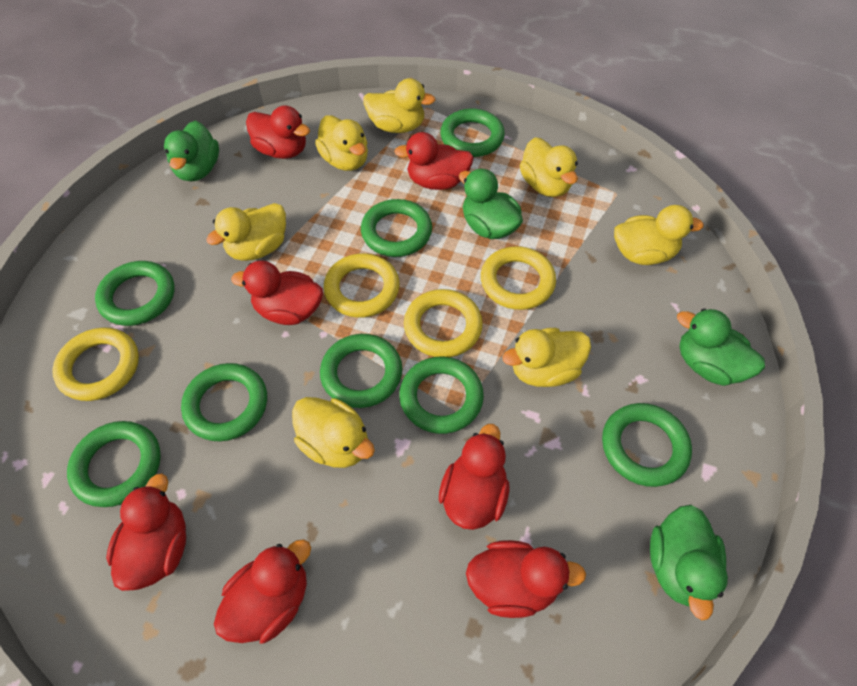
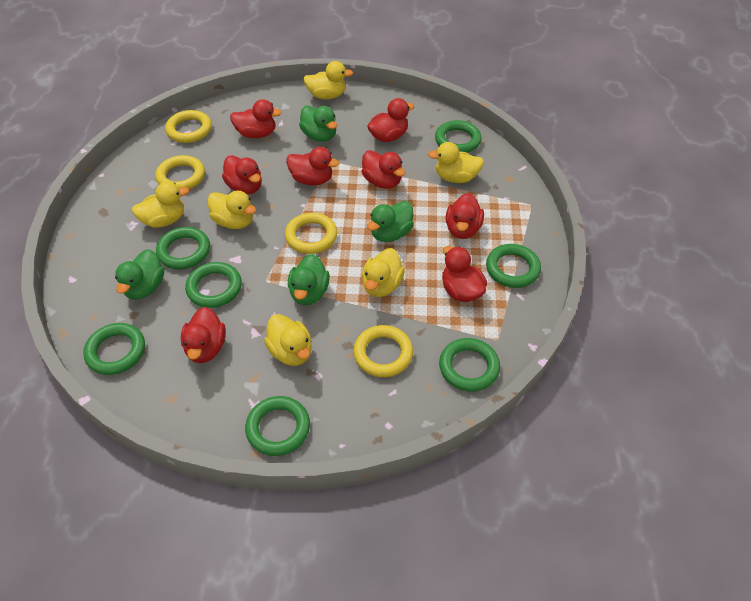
green ring: [67,421,161,507] [95,261,174,326] [181,363,267,441] [320,334,402,408] [361,199,432,257] [399,357,484,434] [440,108,505,157] [602,403,692,487] = 8 -> [83,323,145,375] [156,227,210,269] [185,262,242,308] [245,396,310,456] [435,120,482,153] [439,338,500,392] [486,244,541,288] = 7
red duck: [106,473,186,591] [214,539,311,643] [231,261,323,325] [246,105,310,159] [394,132,474,190] [439,424,509,530] [466,540,586,618] = 7 -> [181,307,226,363] [222,155,262,194] [230,99,282,138] [286,147,339,185] [361,150,405,189] [367,98,414,142] [442,246,487,302] [446,193,484,239] = 8
yellow duck: [206,203,286,261] [292,397,375,468] [315,115,368,171] [363,78,436,133] [502,328,591,387] [520,137,578,197] [614,205,704,265] = 7 -> [132,182,189,228] [207,191,256,229] [264,314,312,366] [303,61,353,99] [362,248,405,297] [428,142,484,183] = 6

